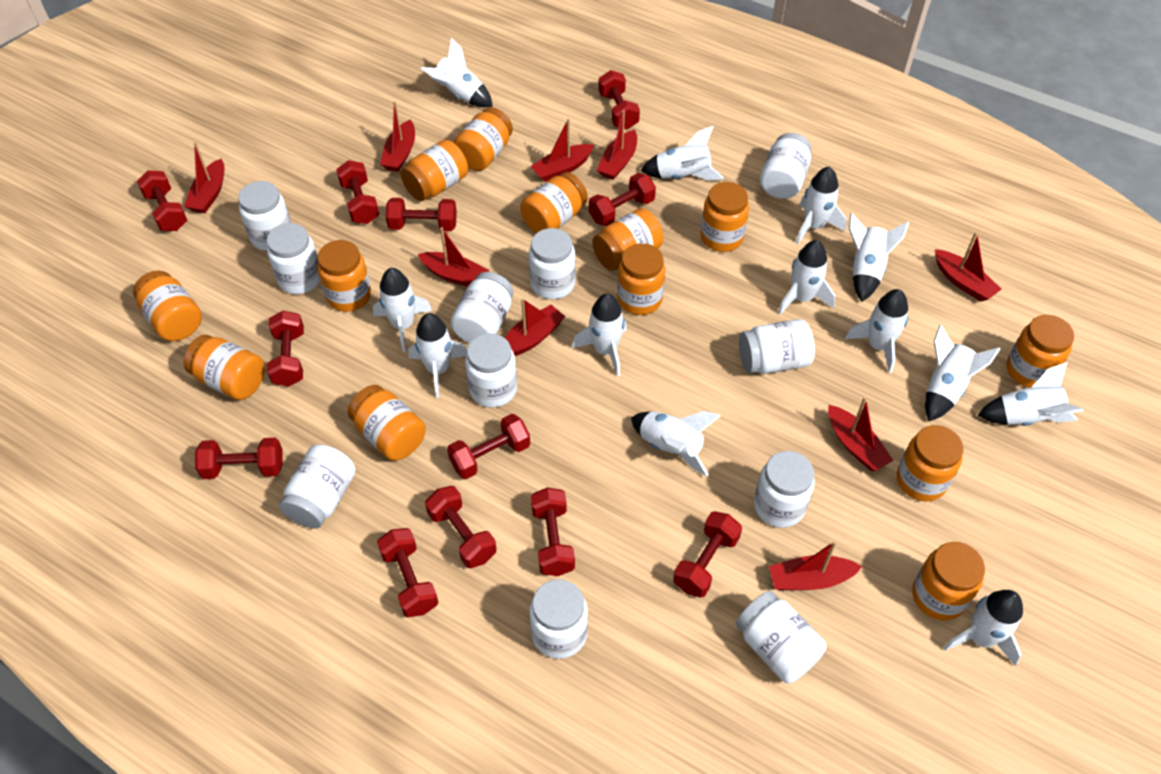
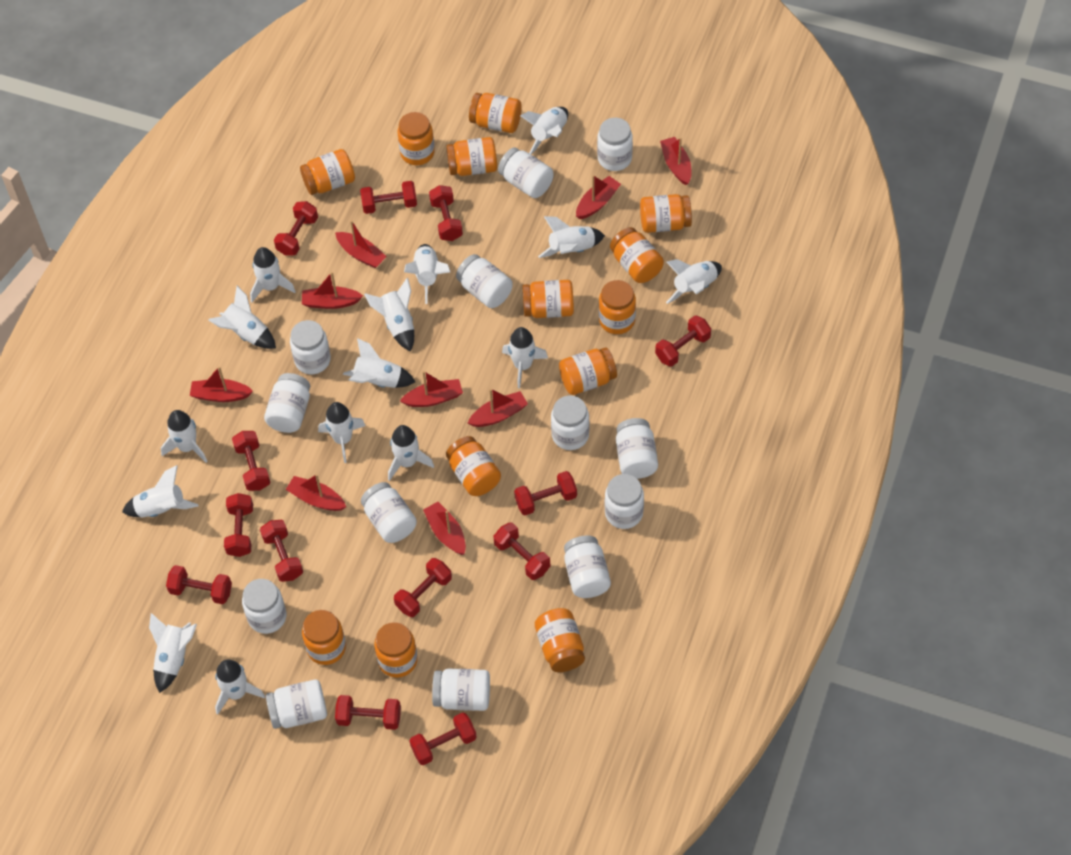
red dumbbell: [137,170,187,231] [195,438,283,479] [267,310,304,387] [336,160,379,224] [377,528,438,617] [386,198,457,231] [425,486,496,568] [447,414,530,479] [531,487,575,576] [589,173,656,226] [598,70,640,129] [673,511,742,598] = 12 -> [166,565,232,604] [224,493,253,557] [232,431,271,491] [260,520,303,582] [274,201,318,256] [335,695,401,730] [360,181,417,214] [394,558,452,617] [410,712,477,765] [429,185,463,241] [493,523,550,580] [514,471,577,515] [655,316,711,367] = 13
white jar: [238,181,291,251] [267,223,320,294] [279,444,356,529] [450,272,513,343] [465,333,517,407] [529,228,576,299] [529,579,588,659] [736,591,827,683] [739,319,815,374] [754,451,815,528] [760,133,811,199] = 11 -> [242,579,286,634] [264,373,310,433] [266,679,327,729] [290,320,331,374] [361,482,417,543] [432,669,490,711] [456,254,513,308] [498,148,554,198] [551,396,590,450] [564,535,611,598] [597,118,633,171] [605,474,644,529] [616,418,658,479] = 13
white rocket: [373,268,432,352] [408,313,467,398] [420,37,493,107] [572,294,627,377] [631,411,721,476] [641,126,724,181] [778,240,835,315] [796,167,847,244] [845,289,908,373] [849,213,909,302] [925,325,1000,421] [944,590,1023,666] [978,362,1083,426] = 13 -> [122,465,199,518] [149,613,197,693] [161,410,208,463] [208,286,276,349] [215,659,265,715] [250,247,296,302] [318,402,365,463] [343,338,415,388] [364,278,414,351] [388,425,434,481] [404,244,450,304] [502,327,548,388] [520,107,568,154] [538,216,605,258] [666,259,722,304] = 15

